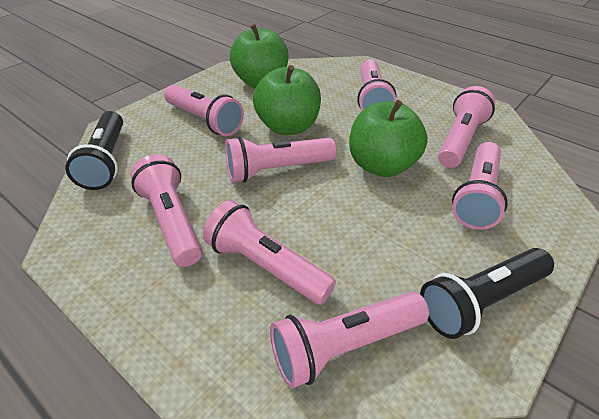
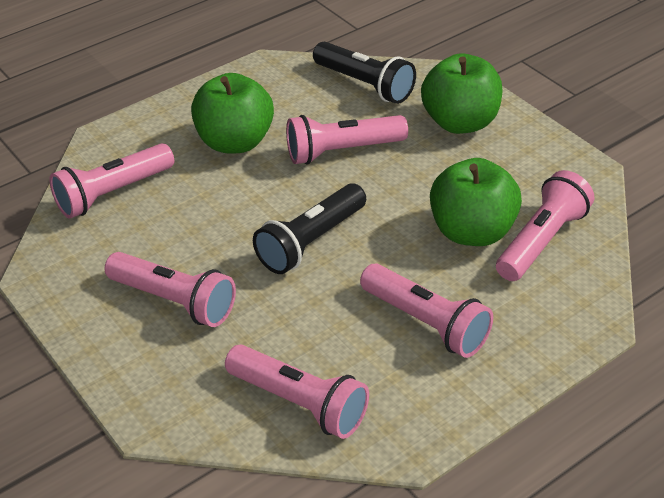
pink flashlight: [131,155,202,267] [164,85,244,136] [203,200,336,305] [225,136,336,182] [270,292,429,388] [357,60,396,111] [438,86,495,168] [452,142,508,230] = 8 -> [49,143,174,218] [105,252,236,327] [225,345,369,439] [286,115,408,165] [360,263,493,358] [496,170,594,281] = 6

